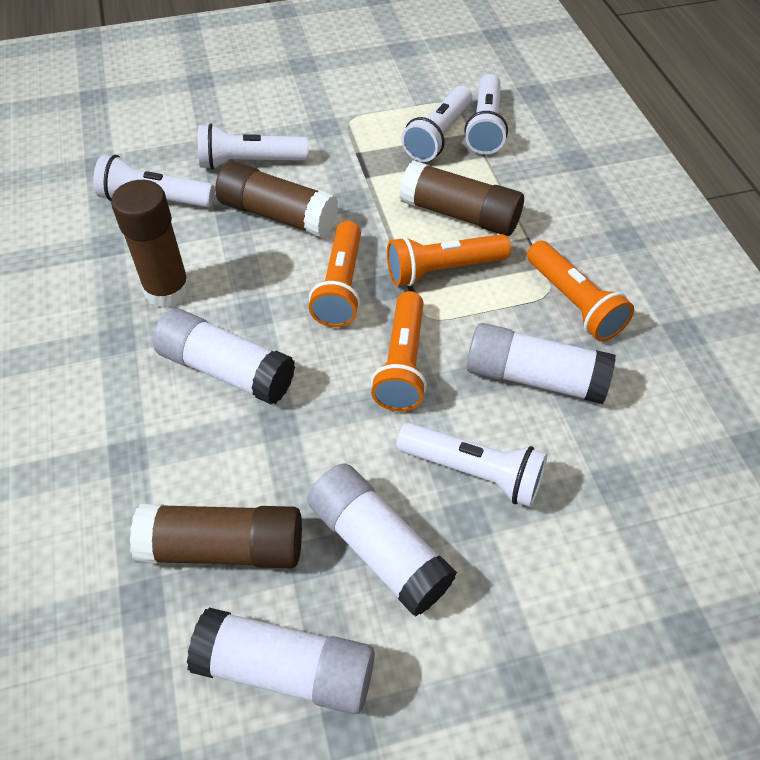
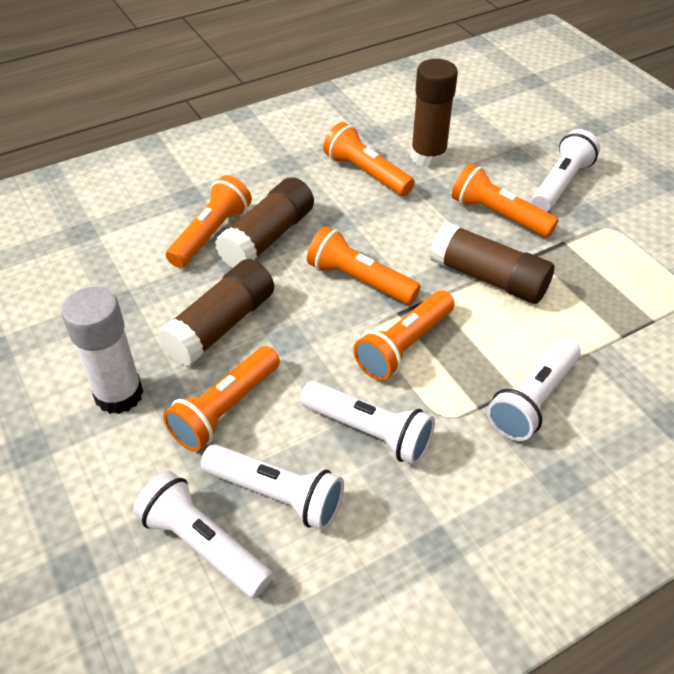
orange flashlight: [309,221,361,327] [371,291,427,411] [387,234,511,286] [527,241,634,341] = 4 -> [163,346,280,452] [166,175,252,268] [307,226,421,305] [323,122,415,196] [353,290,455,381] [452,163,558,238] = 6
white glue stick: [153,309,295,405] [187,608,375,714] [307,463,457,617] [467,323,616,404] = 4 -> [61,287,144,414] = 1

